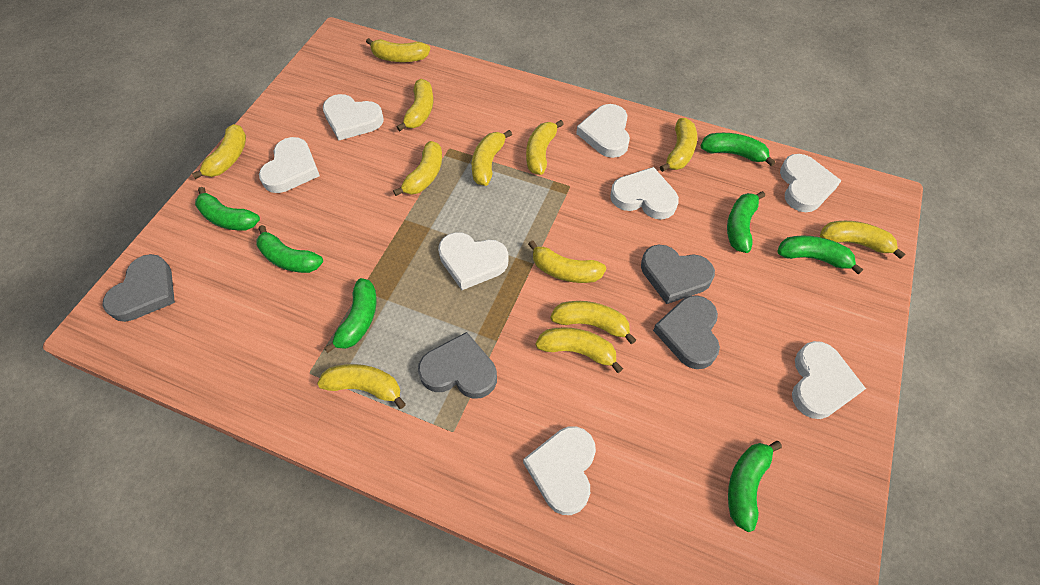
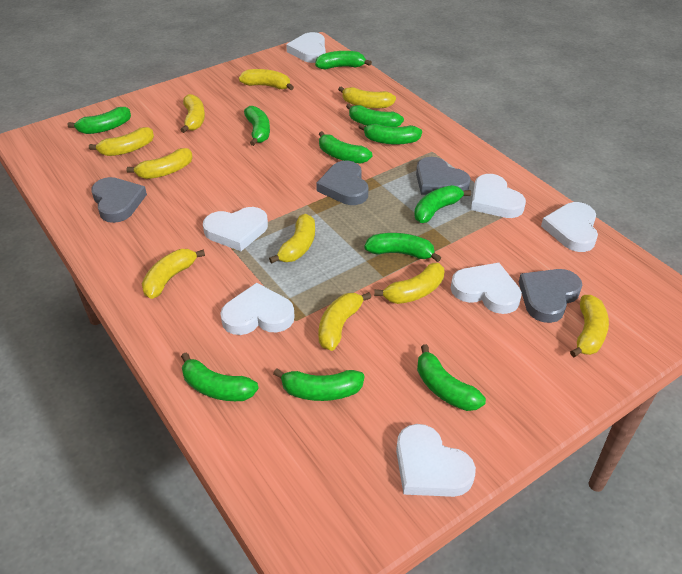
green banana: [195,187,260,230] [256,225,323,273] [324,278,377,353] [701,133,776,166] [727,191,765,253] [728,440,782,532] [777,236,864,275] = 7 -> [68,107,131,134] [181,353,259,401] [244,106,270,146] [273,369,365,401] [315,51,372,69] [319,131,372,164] [346,103,404,127] [359,123,422,145] [364,233,441,262] [414,185,471,223] [417,344,486,411] = 11
white heart: [259,137,320,193] [323,94,384,140] [438,232,509,290] [523,426,596,515] [576,104,630,158] [610,167,679,219] [780,154,842,212] [792,341,866,419] = 8 -> [203,207,268,251] [220,283,295,335] [286,32,326,63] [396,424,476,497] [451,263,522,314] [471,174,526,218] [541,202,598,252] = 7
yellow banana: [192,124,246,179] [317,364,406,409] [366,38,430,62] [393,141,442,196] [397,79,433,131] [472,130,512,186] [526,120,564,175] [528,240,606,283] [535,327,623,373] [550,301,636,344] [660,118,697,172] [820,221,905,259] = 12 -> [89,127,154,156] [126,148,193,179] [142,249,205,299] [181,94,205,133] [239,69,294,90] [269,214,315,264] [319,292,371,351] [338,86,396,108] [374,263,444,304] [570,295,609,357] = 10

